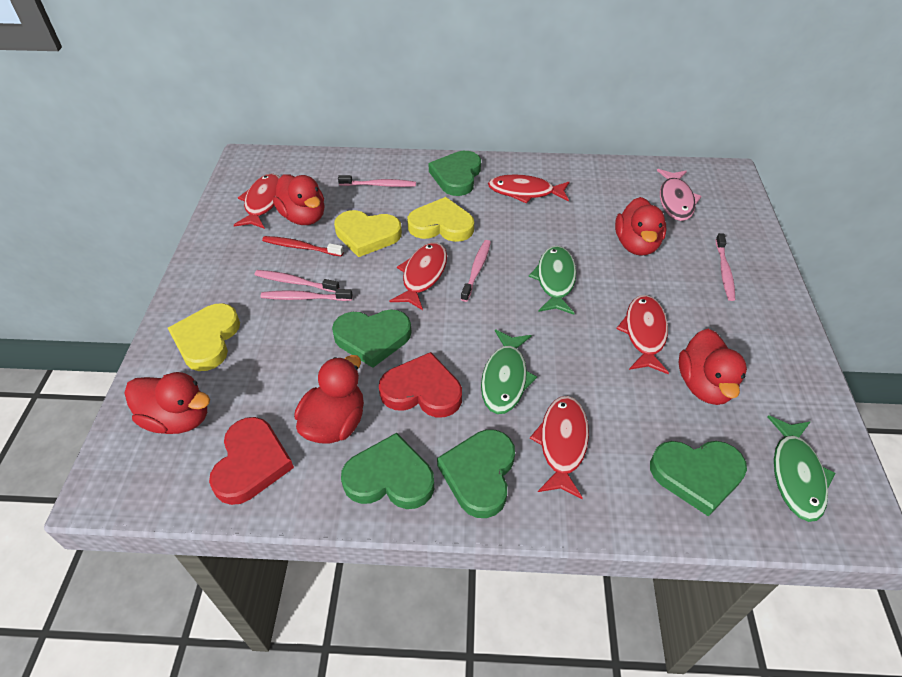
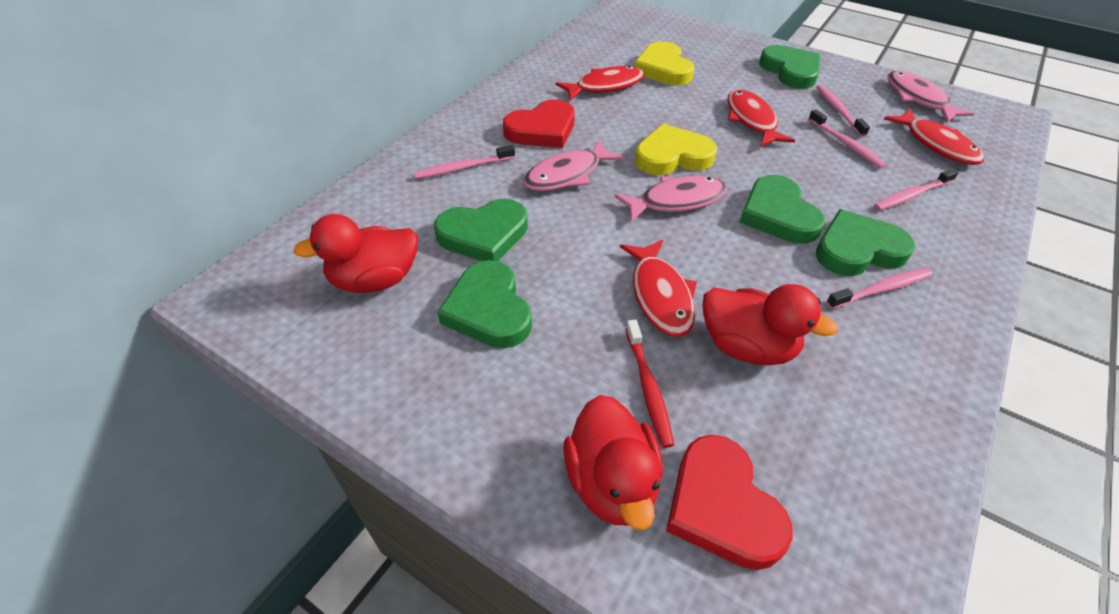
green fish: [481,329,537,414] [529,246,576,315] [767,415,835,522] = 3 -> none = 0
pink fish: [657,169,702,221] = 1 -> [523,140,624,191] [614,176,727,222] [887,71,974,123] = 3
red duck: [125,372,210,434] [273,175,325,225] [294,355,364,444] [615,197,666,256] [679,329,747,405] = 5 -> [293,214,418,293] [563,395,663,531] [703,284,838,365] = 3
red fish: [234,173,280,229] [390,242,447,310] [488,175,570,204] [530,396,589,499] [616,295,669,374] = 5 -> [555,66,644,101] [620,239,697,337] [727,89,795,147] [884,109,984,165] = 4
yellow heart: [168,303,240,371] [334,210,402,257] [407,197,474,242] = 3 -> [634,41,695,85] [635,124,717,175] = 2

